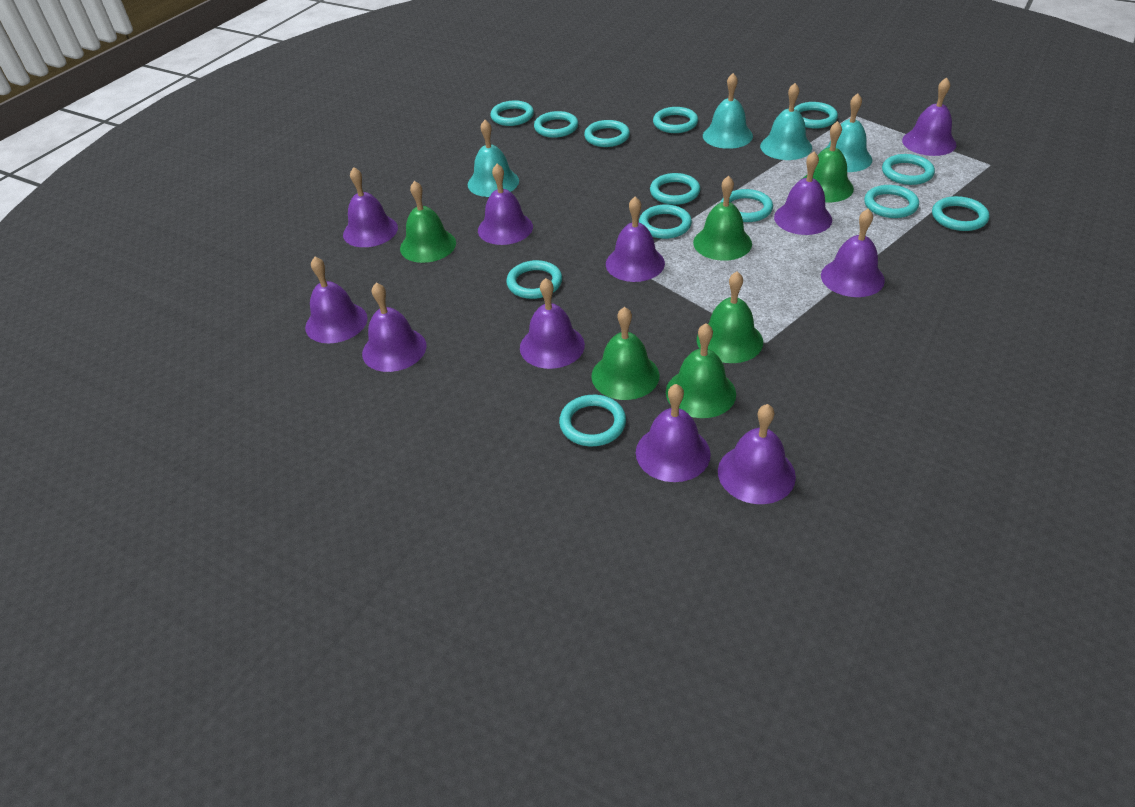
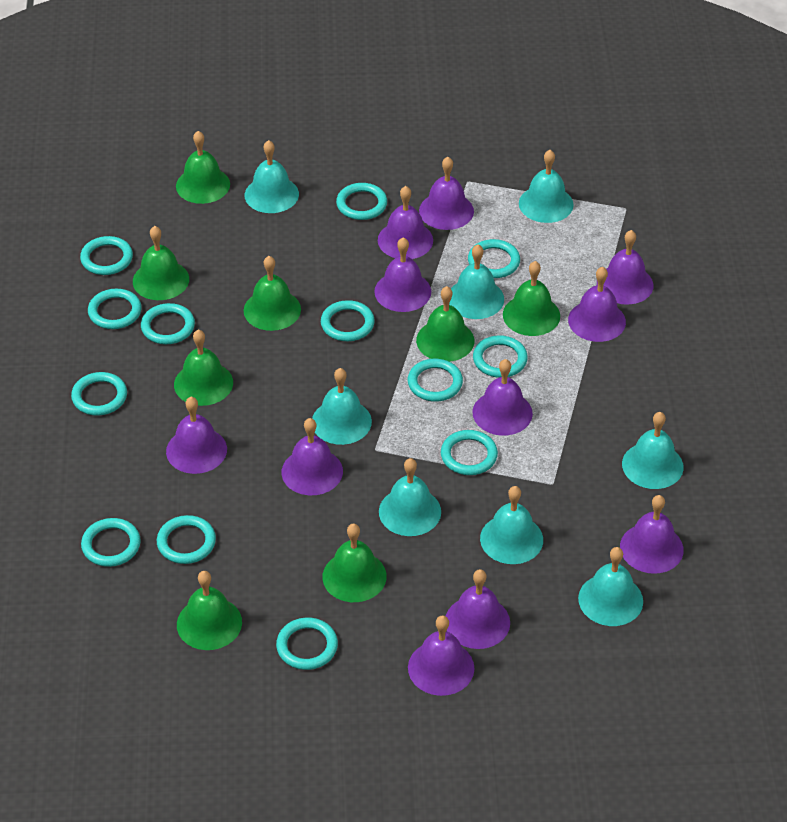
green bell: [400,181,456,263] [591,307,660,400] [666,323,736,418] [693,176,752,261] [697,272,763,363] [802,121,854,202] = 6 -> [133,226,189,300] [174,330,233,406] [176,131,230,204] [177,571,242,650] [244,256,301,331] [322,524,387,602] [416,286,474,362] [503,261,560,336] = 8
turquoise bell: [468,120,519,197] [703,73,753,149] [760,83,812,160] [823,93,872,172] = 4 -> [245,140,299,213] [312,368,372,445] [379,458,441,536] [449,244,504,319] [480,486,543,564] [519,150,574,223] [578,547,643,626] [622,412,684,489] = 8

